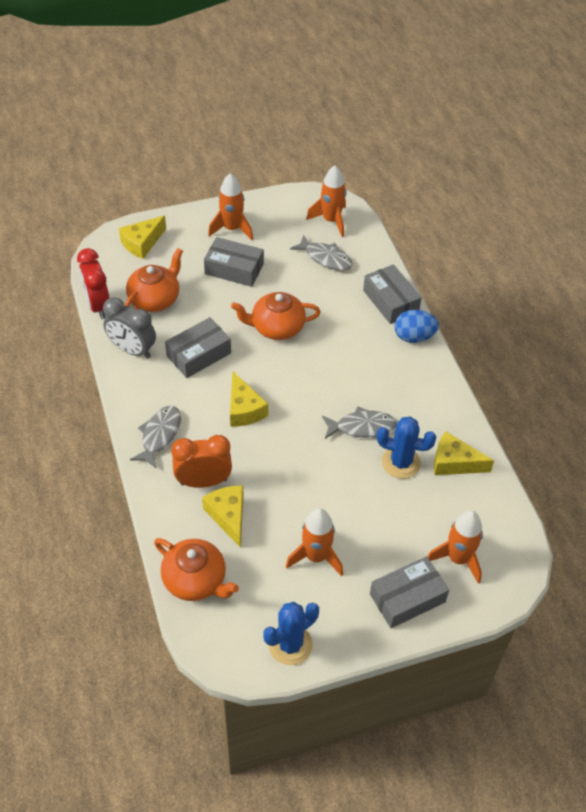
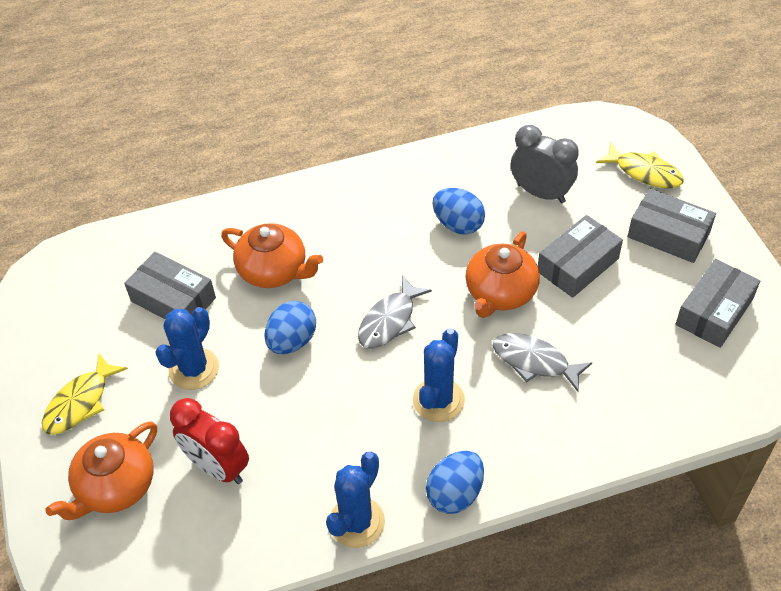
blue cactus: [263,602,319,665] [376,416,436,479] = 2 -> [155,307,219,390] [326,452,385,548] [413,328,465,422] = 3
blue egg: [394,310,439,343] = 1 -> [264,301,316,354] [426,451,484,514] [433,188,485,234] = 3
grey fish: [130,406,181,469] [290,235,353,271] [322,406,397,439] = 3 -> [358,276,432,349] [493,333,592,392] = 2
orange clock: [171,435,232,488] = 1 -> none = 0
orange rocket: [208,173,253,240] [286,508,343,576] [306,165,346,237] [428,511,483,584] = 4 -> none = 0
yellow cheese: [119,216,166,259] [202,485,244,548] [230,372,268,427] [434,431,494,475] = 4 -> none = 0
yellow fish: none = 0 -> [42,353,128,435] [596,142,684,188] = 2

